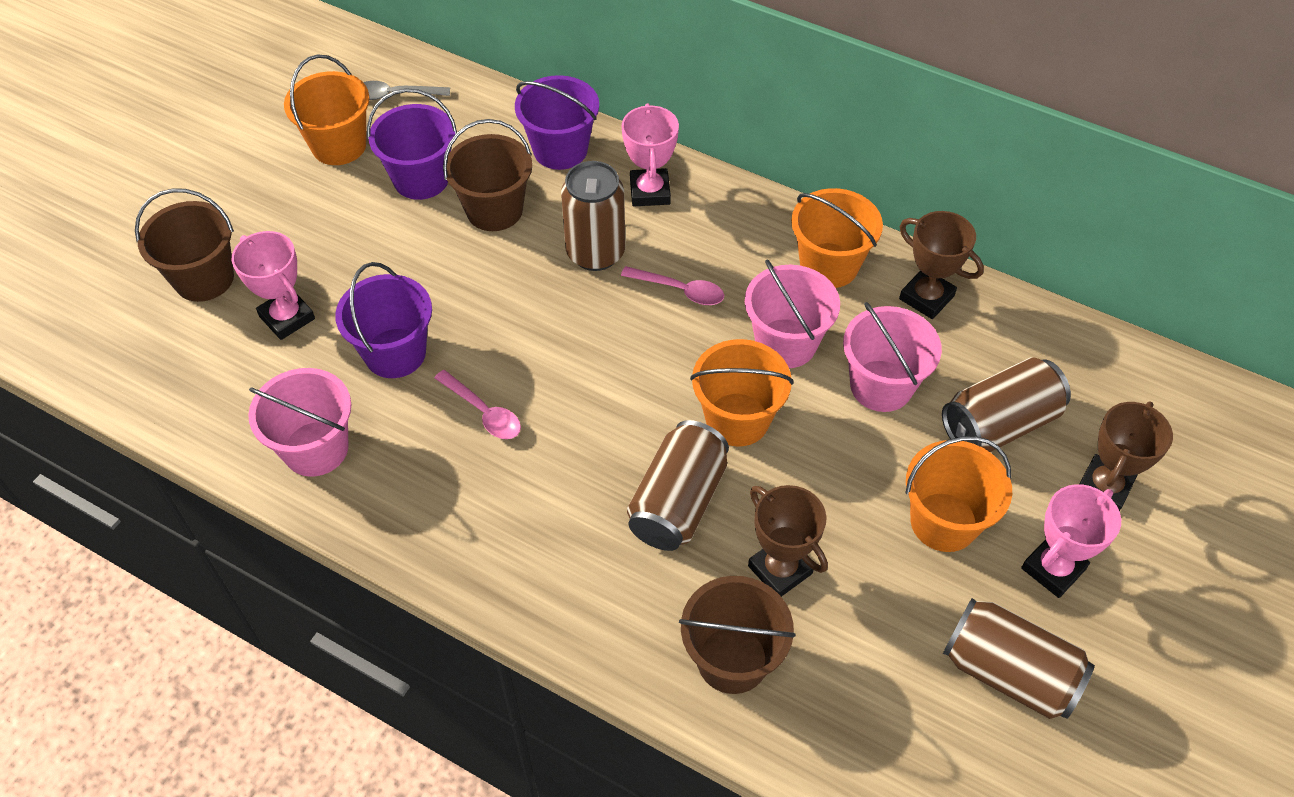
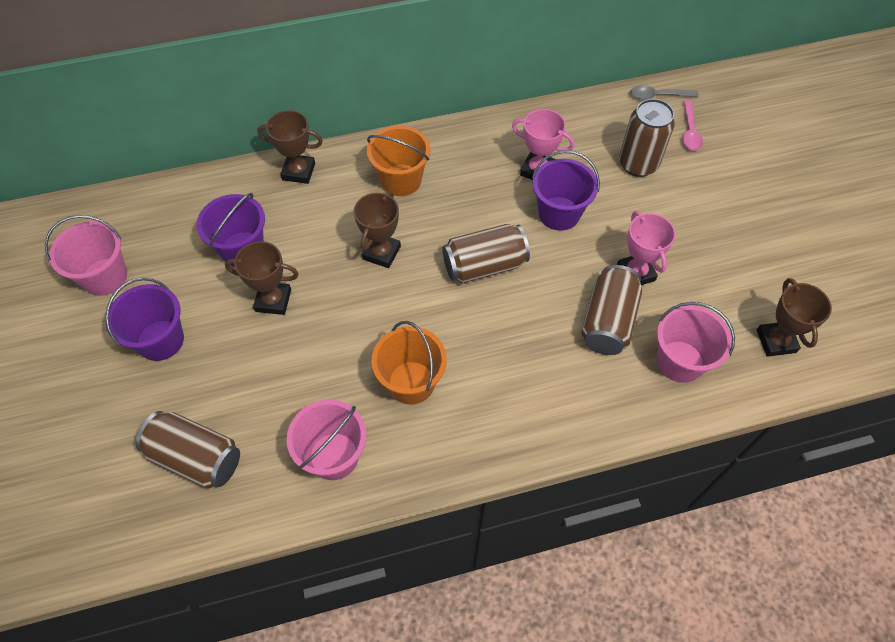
brown bucket: [135,188,234,302] [443,119,532,231] [679,576,796,694] = 3 -> none = 0
brown trophy: [748,485,828,597] [899,211,984,319] [1080,401,1173,511] = 3 -> [225,241,299,315] [257,110,323,184] [354,191,401,268] [757,278,832,357] = 4
orange bucket: [284,55,370,165] [690,339,793,447] [791,188,883,288] [905,436,1012,552] = 4 -> [367,126,431,196] [372,321,447,404] = 2
pink spoon: [435,370,521,439] [621,266,724,305] = 2 -> [683,100,703,151] = 1
pink trophy: [232,231,315,340] [622,104,679,206] [1021,484,1121,598] = 3 -> [512,109,575,180] [617,211,676,285] = 2

